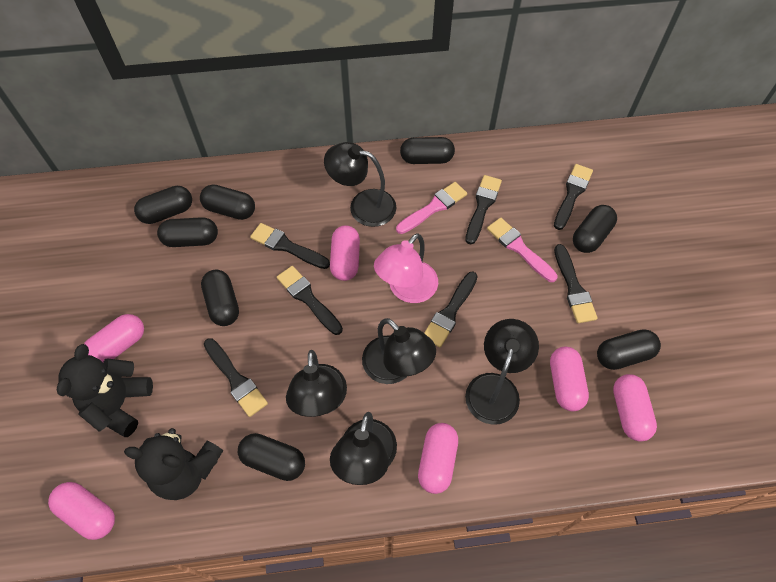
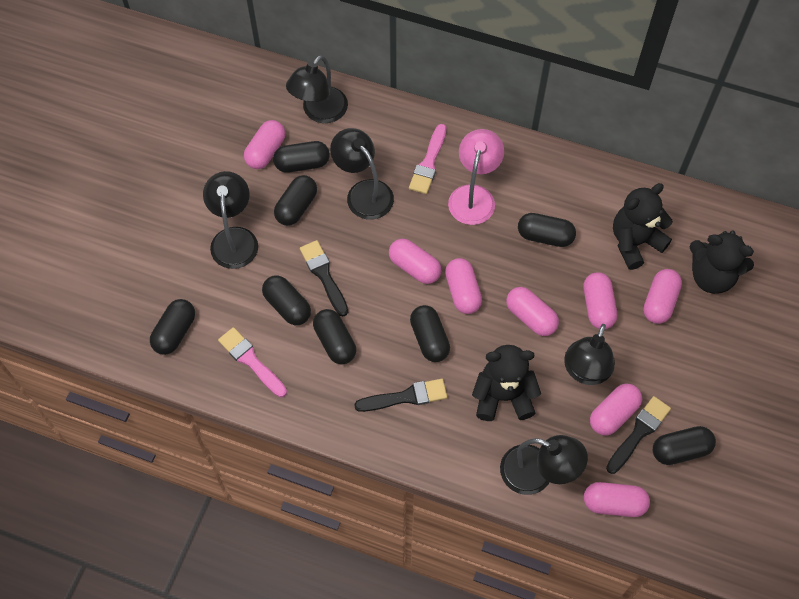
black brush: [204,338,268,417] [250,223,330,269] [277,266,343,335] [424,272,478,347] [465,175,502,244] [554,164,593,230] [554,244,598,323] = 7 -> [300,240,348,317] [354,379,447,412] [606,396,671,474] = 3
black teddy bear: [57,344,153,437] [124,428,223,500] = 2 -> [472,345,541,421] [613,183,673,270] [689,231,754,294] = 3
pink capsule: [48,482,115,540] [84,314,144,362] [330,225,360,281] [418,423,458,494] [550,347,589,411] [613,374,657,442] = 6 -> [244,120,285,169] [389,239,442,284] [445,258,482,314] [506,287,559,336] [584,272,617,329] [584,482,650,517] [590,384,642,435] [643,269,682,324] = 8

